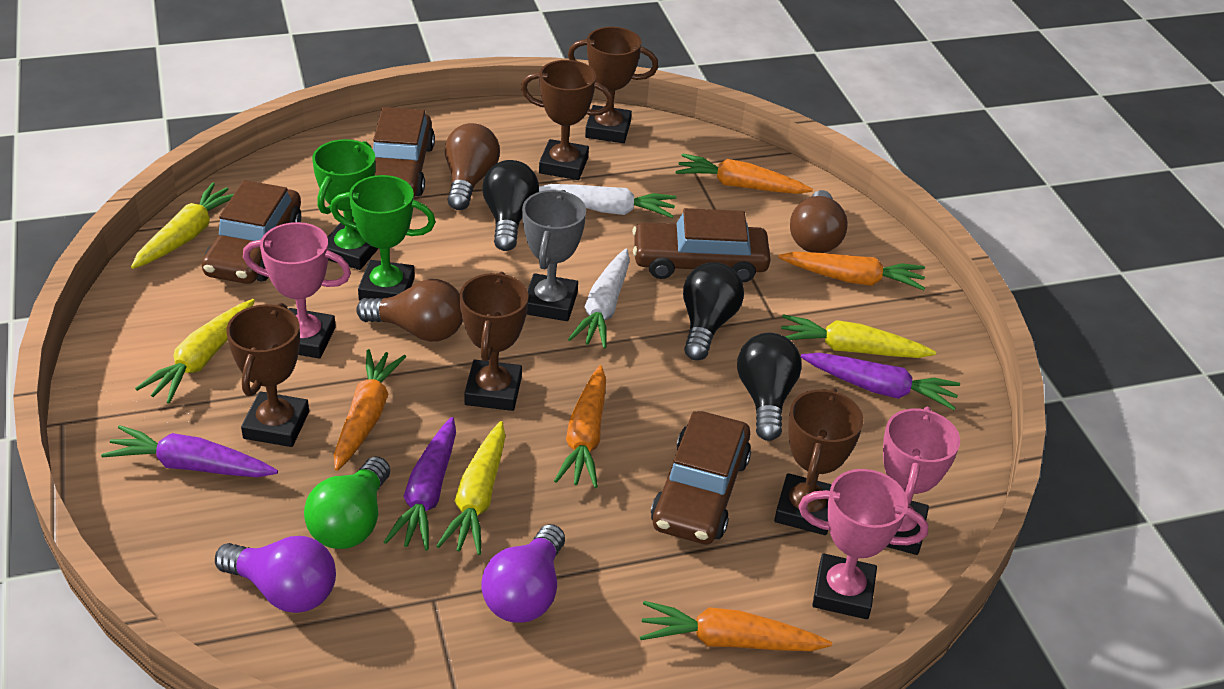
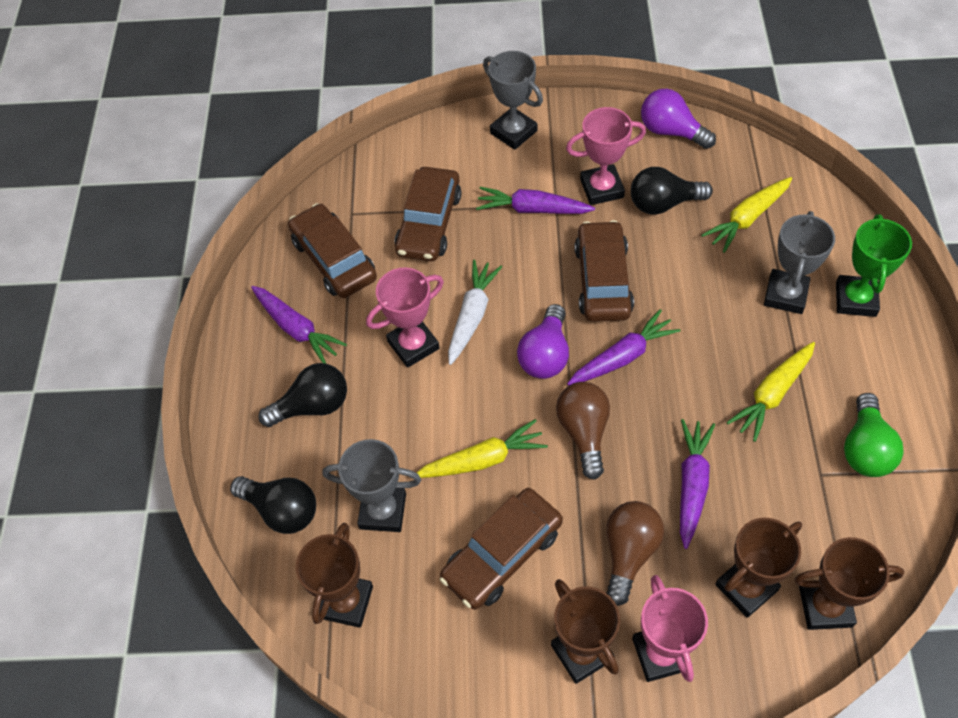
brown light bulb: [356,279,463,342] [445,123,500,210] [790,190,848,253] = 3 -> [556,382,610,480] [606,501,664,606] = 2
brown trophy: [226,303,309,447] [459,272,528,411] [521,60,614,180] [568,27,658,143] [774,388,864,535] = 5 -> [296,523,373,628] [551,579,620,684] [715,518,802,618] [795,537,904,630] = 4
green trophy: [312,139,379,270] [330,175,436,300] = 2 -> [836,214,912,317] = 1
grey trophy: [522,190,586,321] = 1 -> [322,439,421,532] [483,51,543,150] [764,211,835,314] = 3
orange carrot: [334,349,406,471] [554,365,606,488] [640,601,832,651] [675,153,813,194] [778,252,925,290] = 5 -> none = 0
purple carrot: [101,425,278,477] [384,417,456,551] [801,353,960,410] = 3 -> [251,286,347,364] [476,187,595,214] [567,309,681,386] [680,419,715,549] = 4
white carrot: [539,184,677,218] [568,249,630,348] = 2 -> [448,260,502,365] = 1
yellow carrot: [131,183,234,269] [135,299,255,404] [436,421,506,555] [781,314,936,358] = 4 -> [417,419,548,478] [701,177,792,253] [726,342,815,442] = 3

